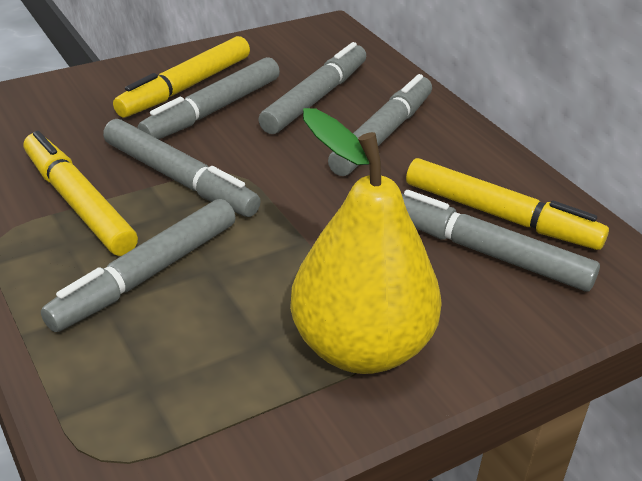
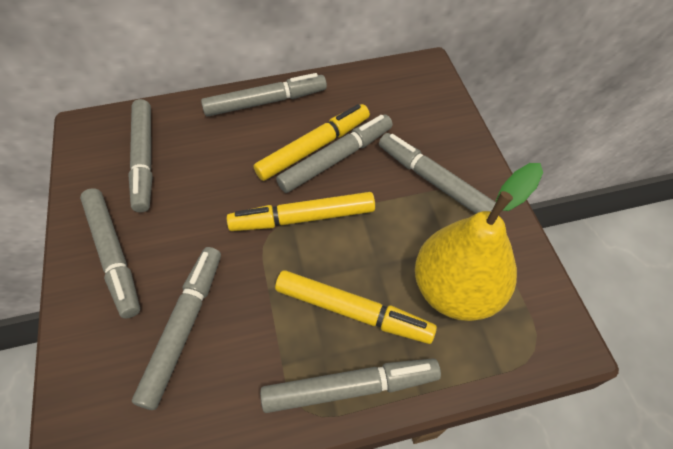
grey marker: [41,199,236,332] [103,119,261,217] [137,57,280,139] [258,42,366,134] [328,74,432,176] [401,190,600,292] = 6 -> [80,188,140,318] [128,99,153,212] [132,247,221,410] [201,73,327,116] [260,359,441,413] [276,115,393,193] [379,133,496,214] = 7

